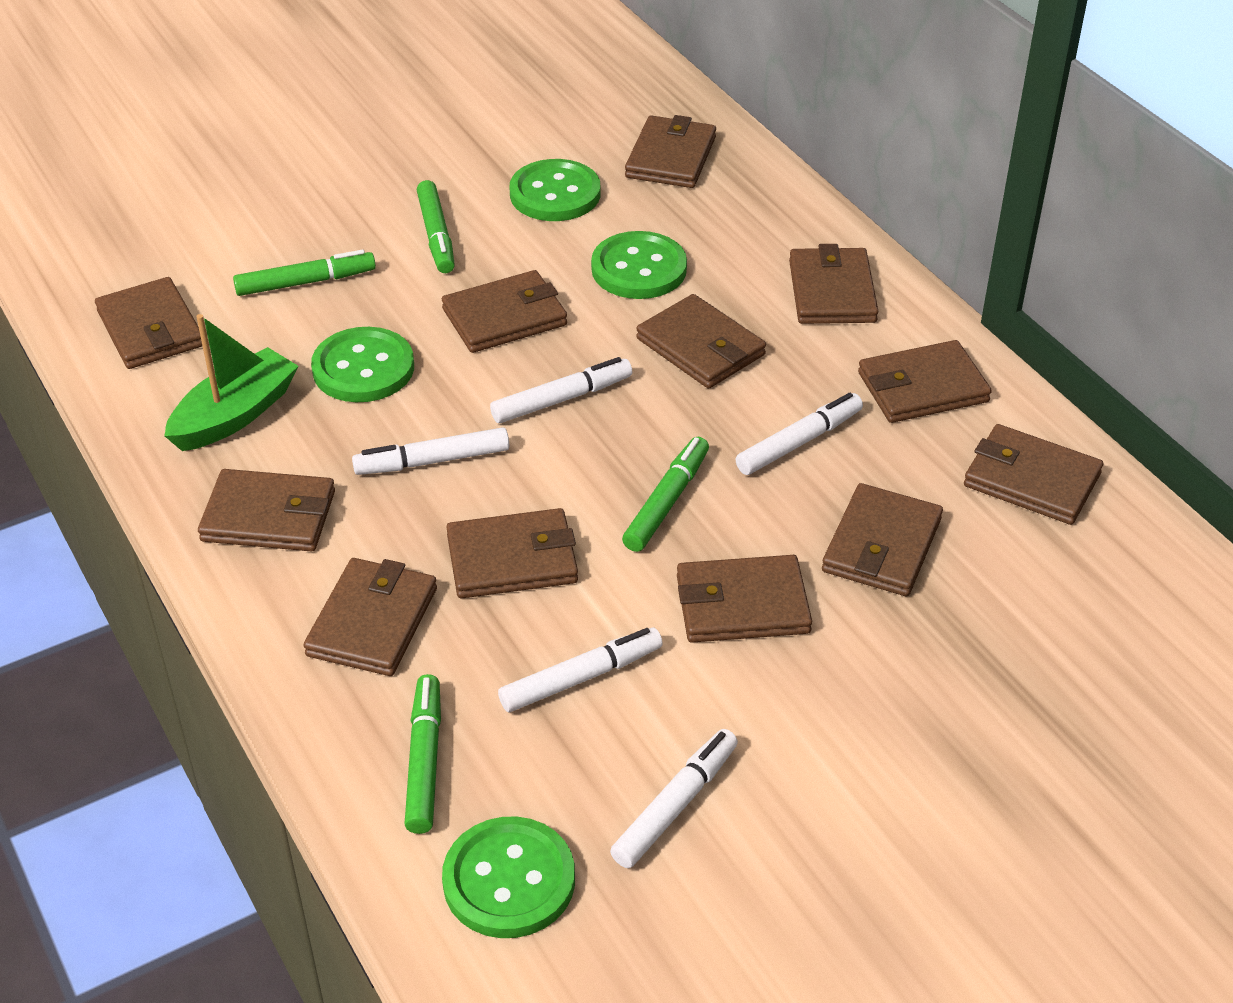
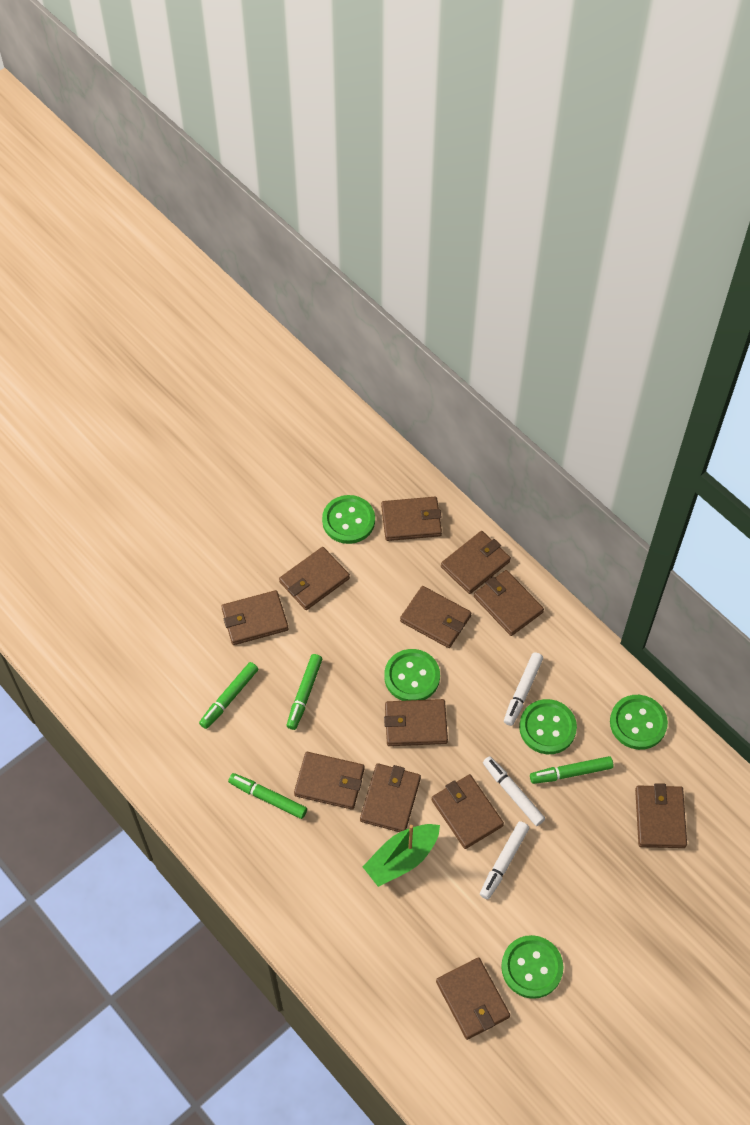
green button: [311,327,414,402] [442,816,575,938] [510,159,601,221] [591,231,687,299] = 4 -> [322,495,375,544] [384,649,440,701] [501,935,564,999] [519,699,577,754] [610,695,668,750] = 5
white marker: [352,427,509,475] [490,357,632,423] [498,628,663,712] [610,729,738,868] [736,393,863,475] = 5 -> [480,821,529,899] [483,756,545,826] [504,652,543,726] = 3

